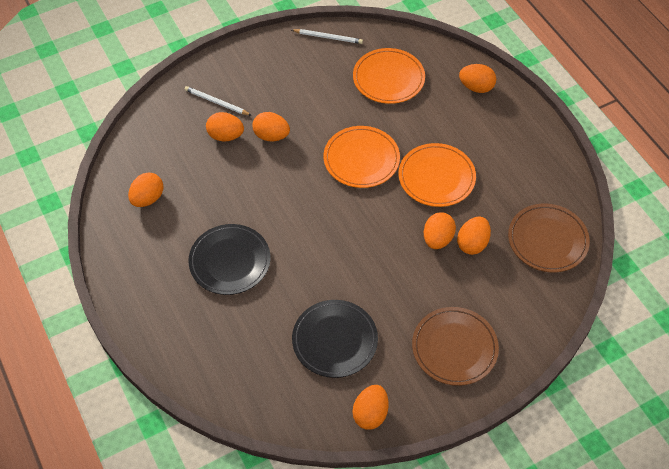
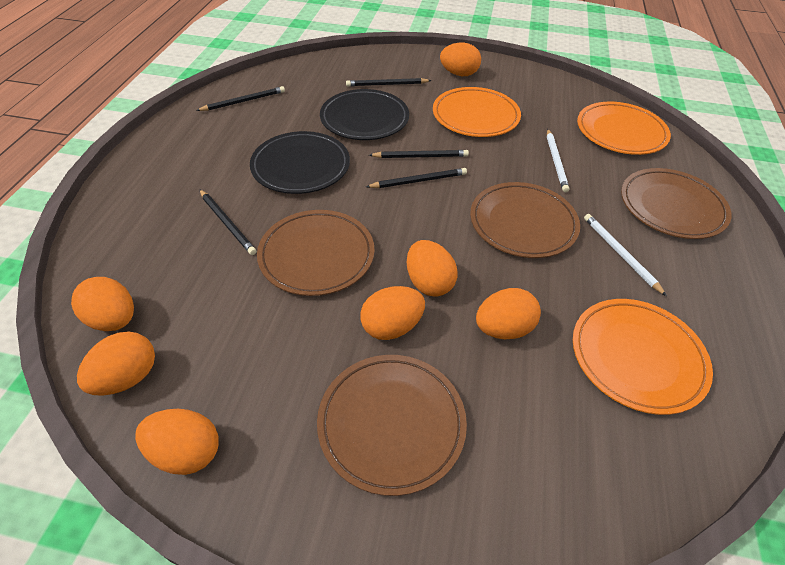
black pencil: none = 0 -> [196,86,285,111] [199,189,256,255] [346,78,431,86] [366,168,467,188] [369,150,469,158] = 5
brown plate: [412,307,499,386] [508,204,590,272] = 2 -> [257,210,374,296] [317,355,467,496] [470,182,580,258] [621,168,731,239] = 4

